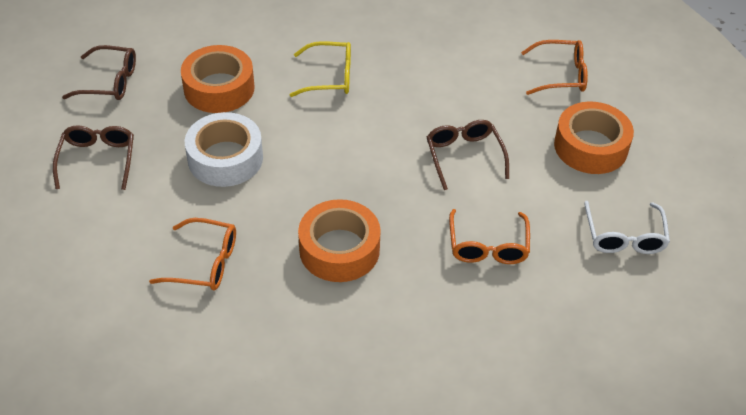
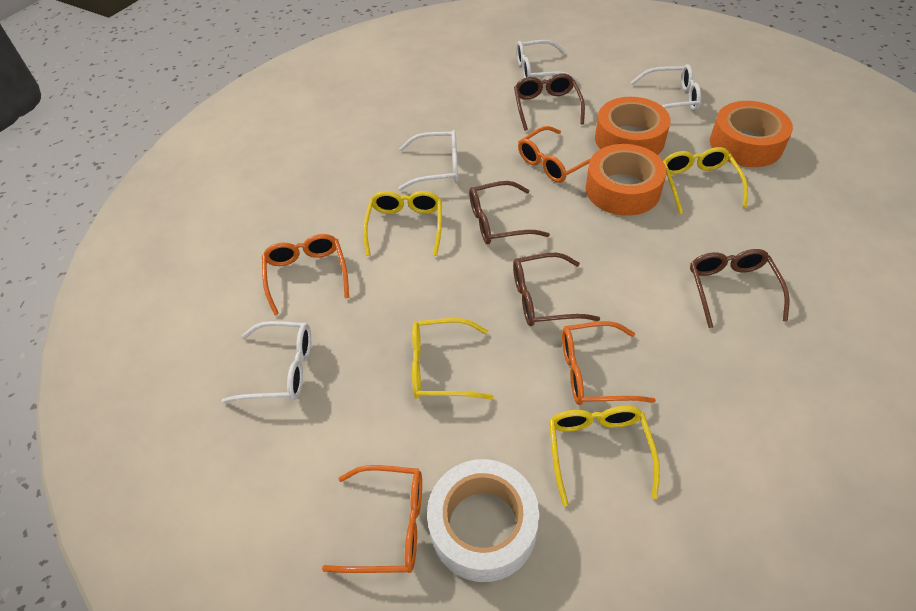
brown glasses: [53,125,134,190] [62,45,136,100] [427,120,509,190] = 3 -> [469,181,550,244] [513,253,600,326] [514,74,585,131] [690,249,790,328] = 4
orange glasses: [149,218,236,290] [449,209,530,264] [521,40,588,95] = 3 -> [262,234,349,315] [322,465,422,573] [518,126,590,183] [562,321,656,405] = 4
white glasses: [584,201,670,254] = 1 -> [222,321,311,403] [398,130,458,191] [517,40,579,82] [631,64,701,111] = 4
yellow glasses: [290,41,351,97] = 1 -> [363,191,442,256] [412,318,494,400] [549,406,660,506] [663,147,748,214] = 4

